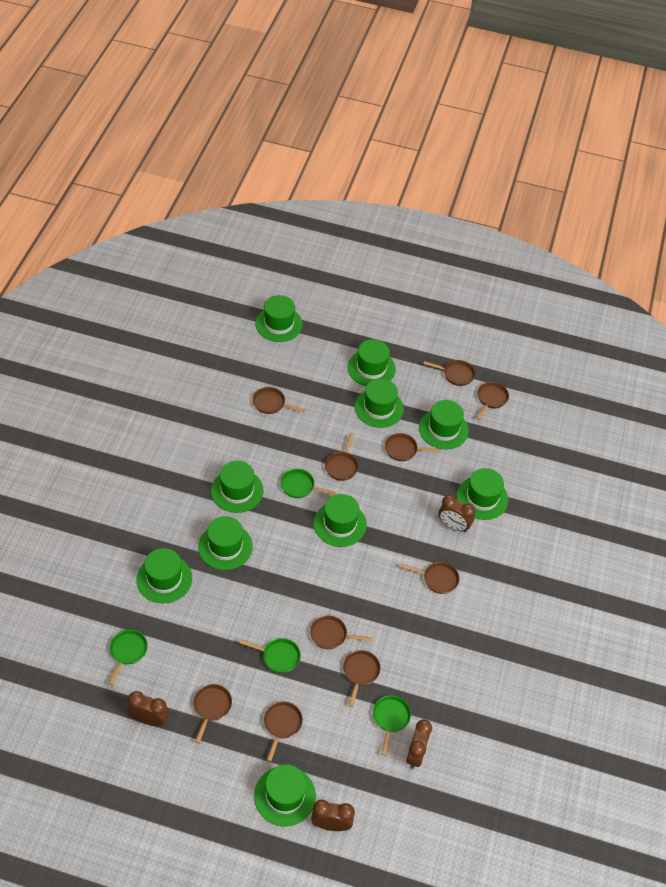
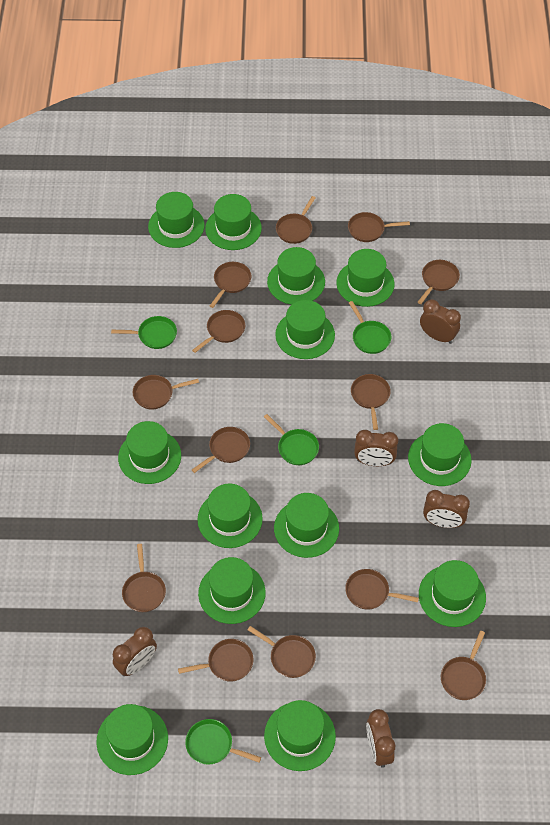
brown clock: [128,691,169,726] [311,799,355,831] [406,720,432,769] [439,495,476,532] = 4 -> [113,627,157,676] [354,430,398,466] [366,709,395,768] [420,299,461,344] [423,490,470,528] = 5
brown pan: [193,684,232,743] [253,387,305,414] [264,701,303,762] [310,615,372,649] [325,433,358,481] [343,650,380,707] [385,433,440,461] [401,562,459,594] [423,360,475,386] [476,382,509,420] = 10 -> [122,544,166,612] [133,375,199,409] [178,639,253,682] [192,310,245,353] [192,427,250,473] [210,262,251,308] [248,626,316,678] [276,196,316,244] [345,569,419,610] [348,212,410,242] [351,374,391,430] [418,260,460,304] [441,631,486,700] = 13
green hat: [136,548,192,604] [198,516,253,570] [211,461,263,513] [254,764,316,827] [255,295,303,342] [314,494,367,547] [347,339,396,386] [355,379,404,428] [419,400,469,450] [457,468,508,520] = 10 -> [96,704,168,775] [118,421,181,484] [148,192,205,248] [197,483,263,548] [198,557,266,624] [205,194,262,250] [264,700,336,771] [267,247,325,305] [274,493,339,558] [275,300,335,359] [336,249,394,307] [408,423,472,486] [419,560,486,627] = 13

